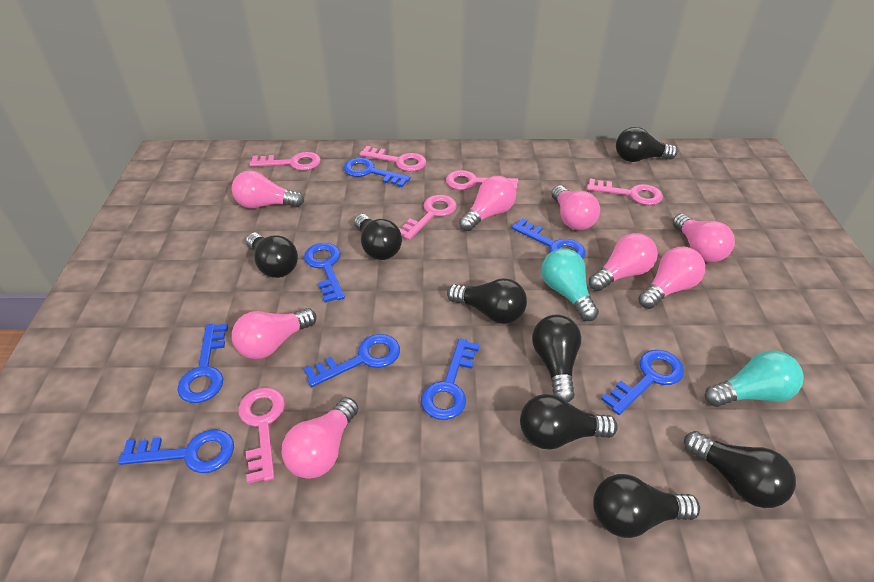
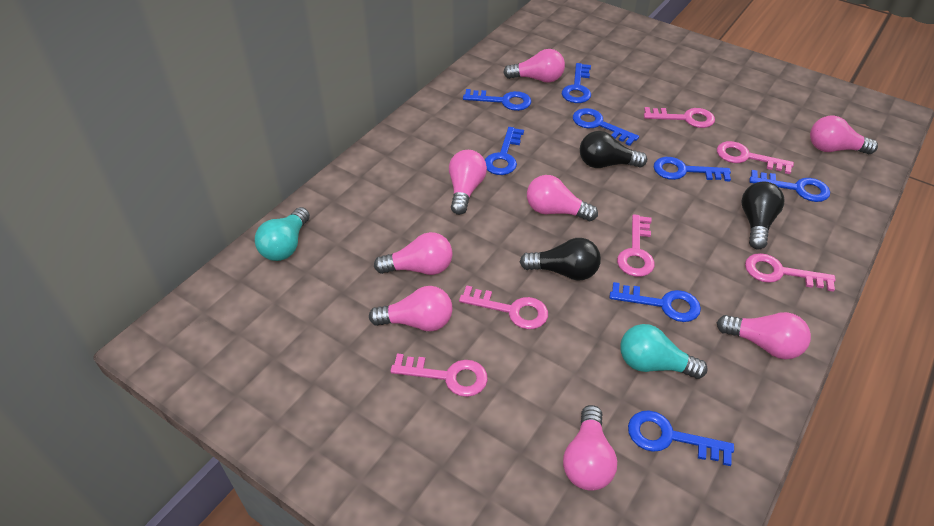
black light bulb: [246,233,298,278] [354,214,402,260] [447,278,527,324] [520,394,618,450] [532,314,582,402] [593,474,700,538] [616,127,678,162] [684,431,796,508] = 8 -> [520,238,601,281] [580,131,647,168] [741,181,784,249] = 3

